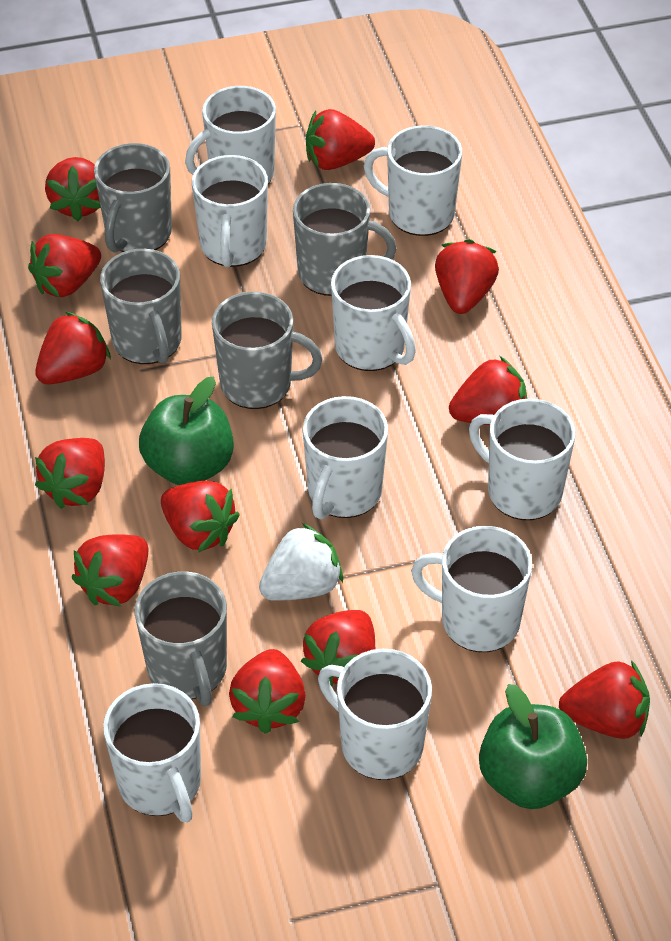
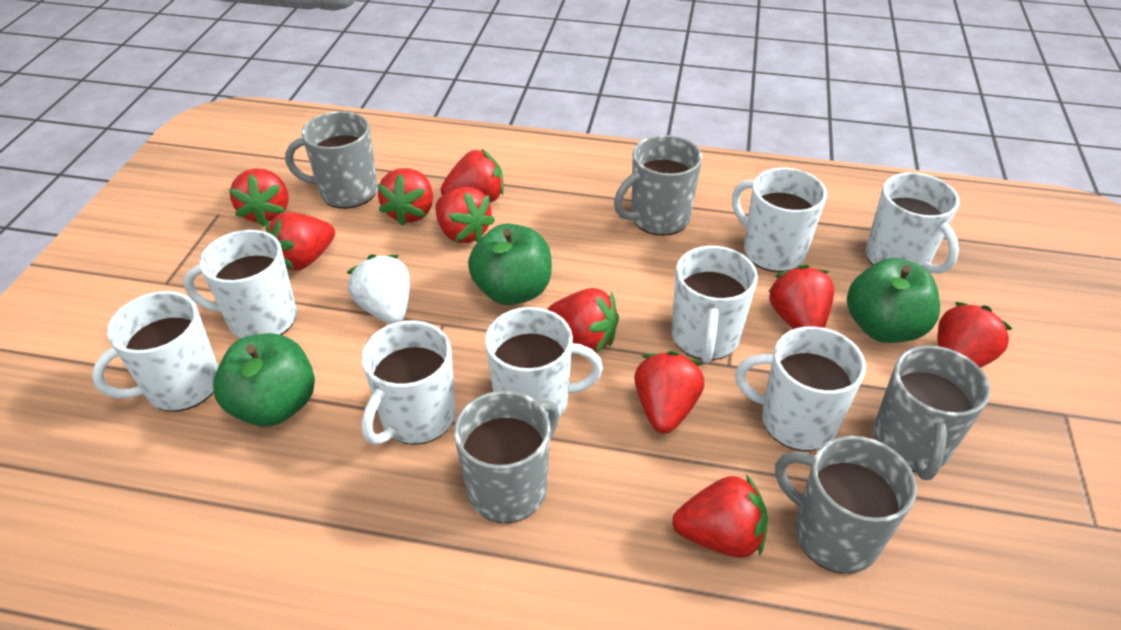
green apple: [139,377,234,485] [479,684,587,809] = 2 -> [213,333,315,427] [468,223,552,305] [847,258,940,343] = 3
red strawberry: [28,234,101,297] [35,311,111,384] [35,438,105,509] [45,157,101,221] [71,534,148,607] [161,481,240,553] [229,649,306,734] [301,610,375,686] [306,109,375,170] [435,239,499,314] [449,356,527,425] [559,660,650,739] = 12 -> [229,169,289,226] [266,212,335,271] [377,168,433,226] [435,187,495,243] [441,149,504,203] [547,288,619,353] [634,351,705,434] [672,474,768,558] [768,265,834,329] [937,302,1012,368] = 10
white mug: [103,683,201,823] [185,86,276,184] [192,155,268,267] [303,396,388,519] [318,649,432,780] [331,255,416,371] [364,125,462,236] [411,526,532,652] [469,398,575,520] = 9 -> [92,291,218,412] [183,230,297,339] [361,321,456,445] [485,307,603,418] [672,246,758,363] [732,168,827,272] [735,326,866,451] [866,172,959,274] = 8

